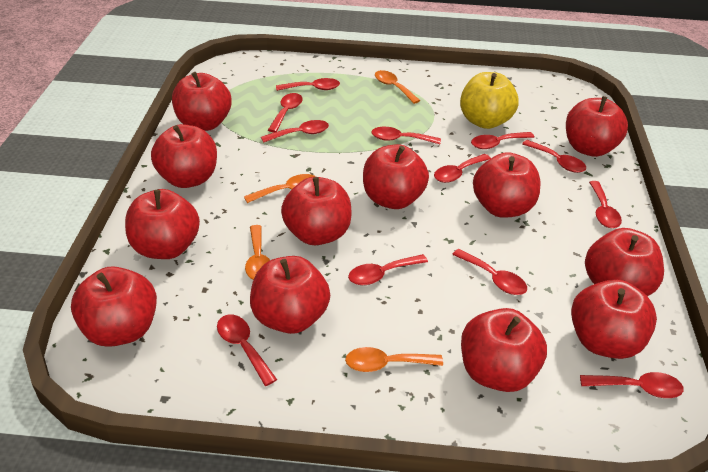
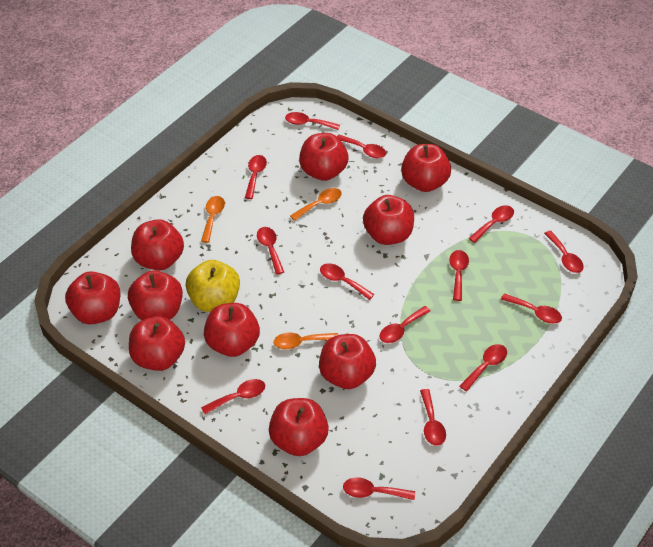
orange spoon: [244,174,316,203] [245,225,270,280] [345,347,443,372] [375,70,420,104] = 4 -> [201,196,225,243] [274,333,338,349] [290,188,342,221] = 3
red apple: [71,266,157,347] [125,189,200,259] [151,124,217,188] [172,72,232,131] [250,256,330,334] [281,177,352,245] [363,144,429,209] [461,308,547,392] [473,152,540,218] [566,96,628,157] [571,279,657,359] [585,228,664,296] = 12 -> [65,271,120,325] [128,270,183,320] [129,316,185,371] [131,219,184,270] [204,303,260,357] [269,398,329,456] [299,133,348,181] [319,334,376,389] [363,195,414,245] [401,144,451,192] = 10
red spoon: [217,314,277,386] [261,120,329,143] [268,93,302,133] [276,78,340,91] [348,254,428,285] [371,127,441,144] [434,154,491,183] [452,249,527,295] [471,132,534,149] [522,140,586,173] [580,372,684,398] [589,181,622,228] = 12 -> [201,379,265,414] [245,155,267,199] [257,227,284,274] [285,112,340,130] [320,263,374,300] [337,135,386,158] [343,478,415,500] [379,306,430,343] [420,389,446,446] [449,250,469,301] [460,344,507,391] [469,205,514,243] [501,293,562,324] [544,231,584,273] = 14

